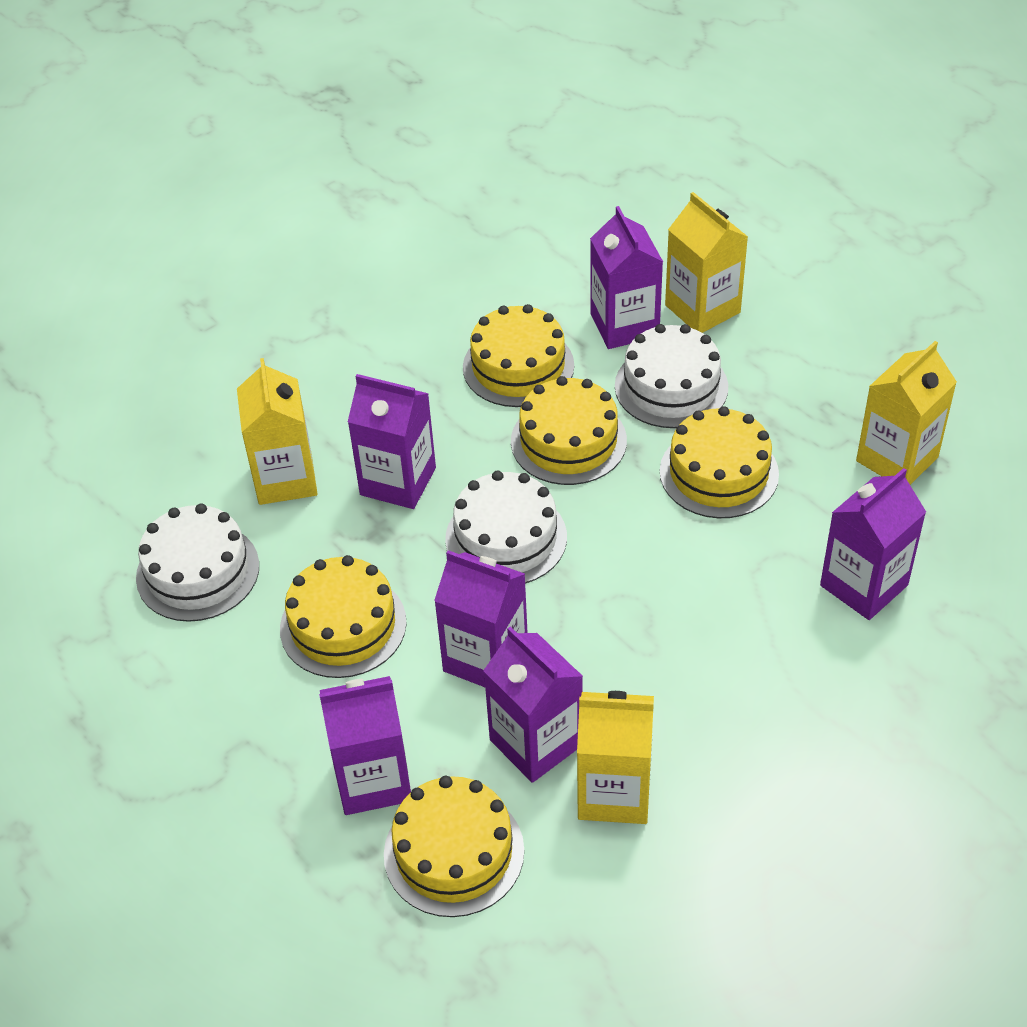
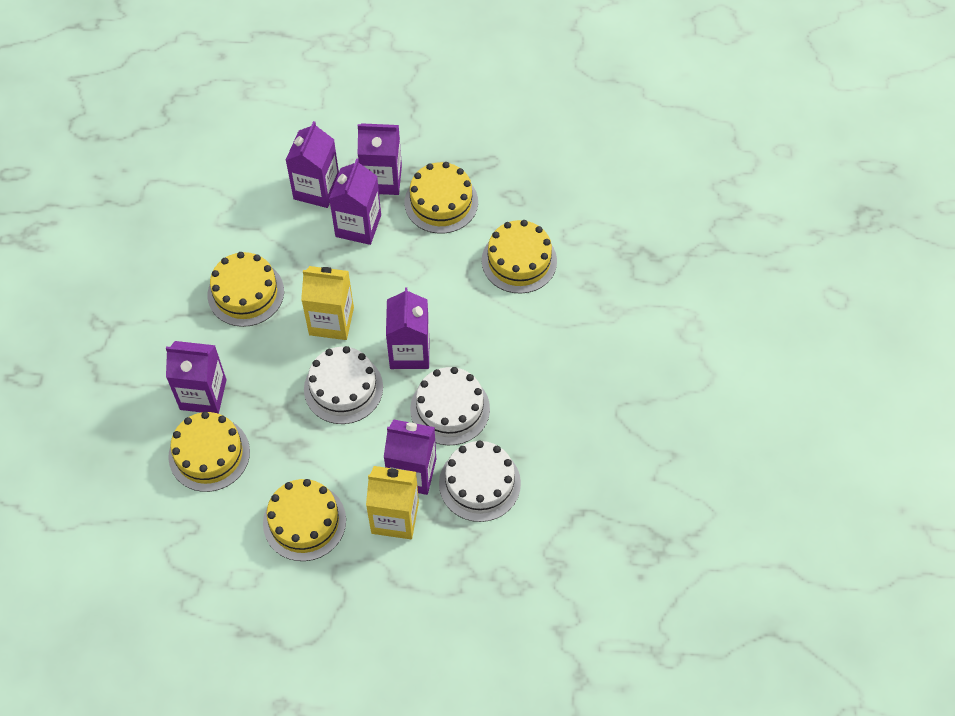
yellow carton: [237,358,318,505] [577,691,654,824] [665,192,748,333] [856,341,957,485] = 4 -> [301,266,354,340] [366,466,419,539] = 2

